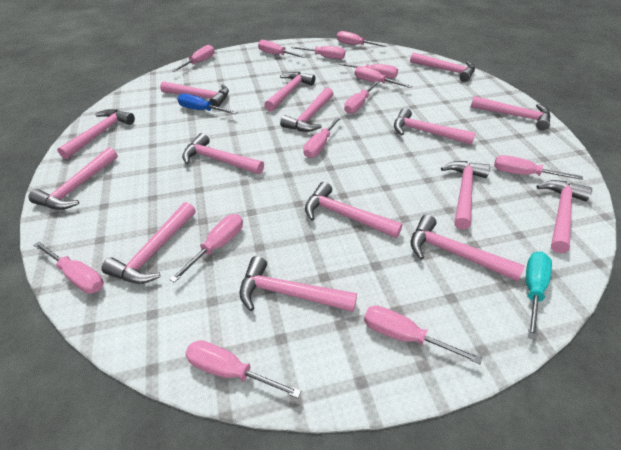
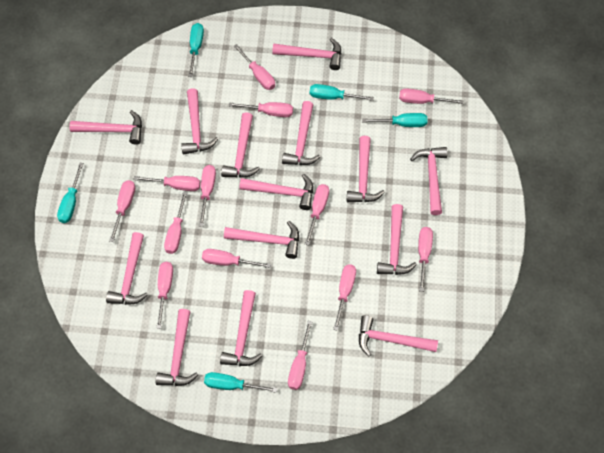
blue screwdriver: [178,94,237,114] = 1 -> none = 0
pink hammer: [28,147,118,210] [57,109,135,159] [101,202,196,284] [160,81,229,107] [182,133,264,174] [240,256,357,312] [264,72,315,112] [280,88,333,132] [305,182,403,238] [394,108,476,145] [410,52,475,82] [411,215,525,282] [441,161,490,229] [471,96,551,131] [536,180,592,253] = 15 -> [70,110,142,145] [106,232,148,305] [156,309,198,386] [181,88,218,155] [220,290,262,366] [221,112,260,178] [224,221,299,259] [239,173,313,210] [272,38,341,70] [282,101,320,165] [347,136,385,202] [359,315,438,356] [377,204,417,275] [410,147,447,215] = 14
turquoise screwdriver: [526,252,552,340] = 1 -> [57,163,84,223] [188,23,204,77] [204,372,277,393] [310,84,374,101] [362,113,427,127] = 5

